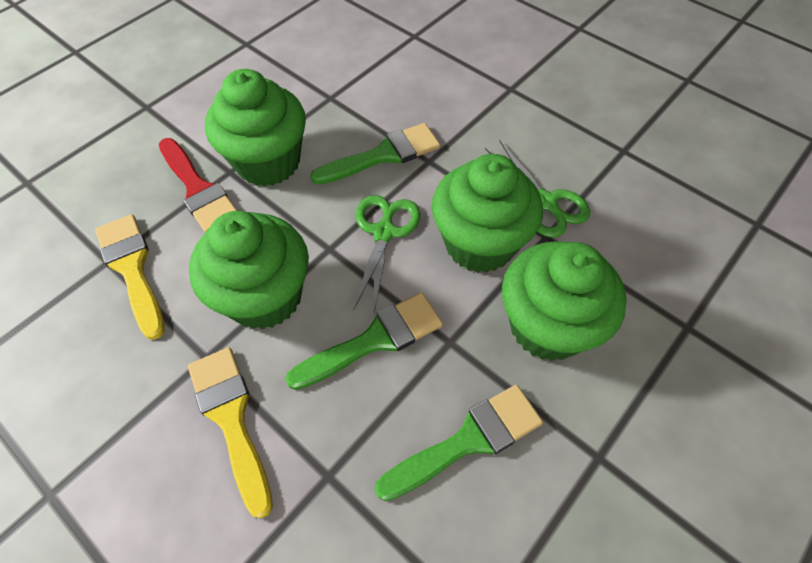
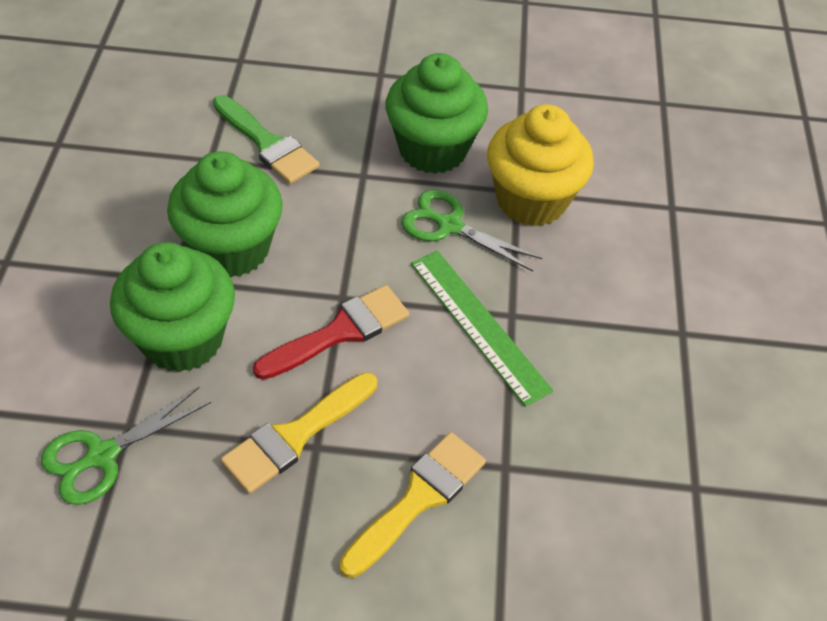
green brush: [285,292,443,390] [310,123,440,185] [375,385,543,501] = 3 -> [213,95,320,184] = 1
green cupcake: [189,211,309,330] [205,69,306,187] [432,154,543,273] [502,241,627,361] = 4 -> [110,242,235,372] [167,151,283,278] [385,53,488,174] = 3
green ruler: none = 0 -> [411,251,553,407] = 1
yellow cupcake: none = 0 -> [487,104,594,226] = 1

